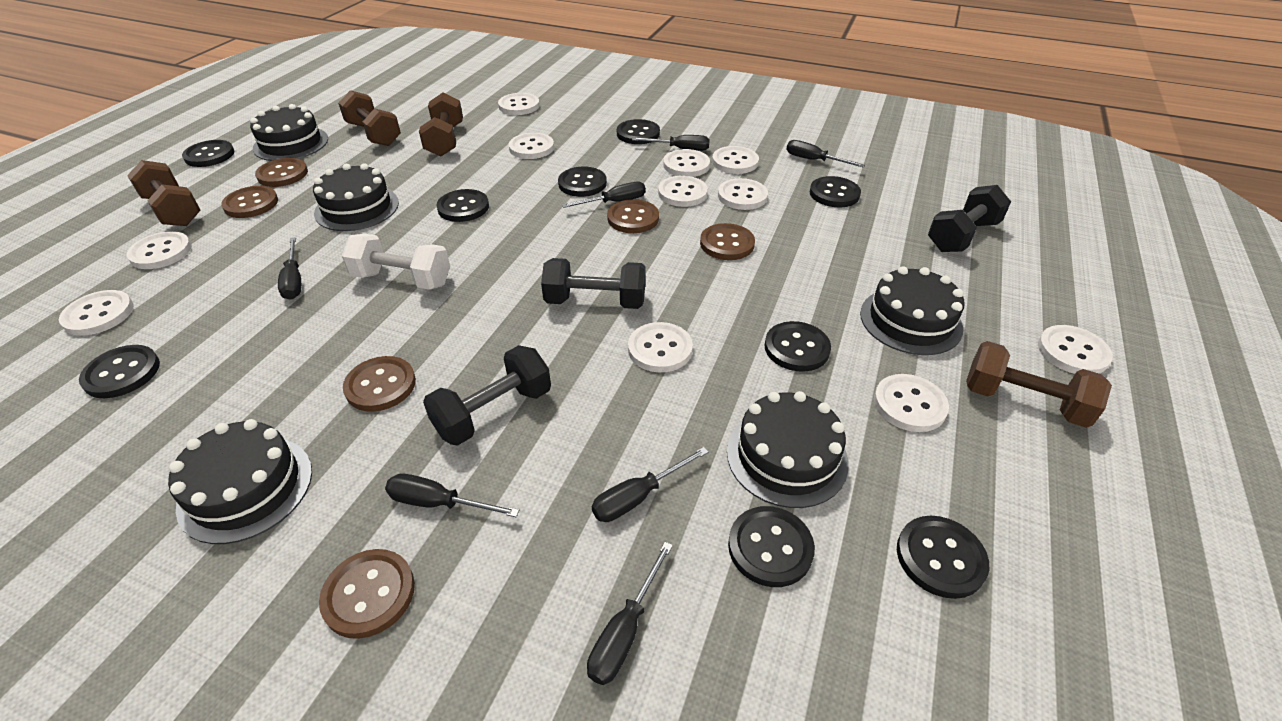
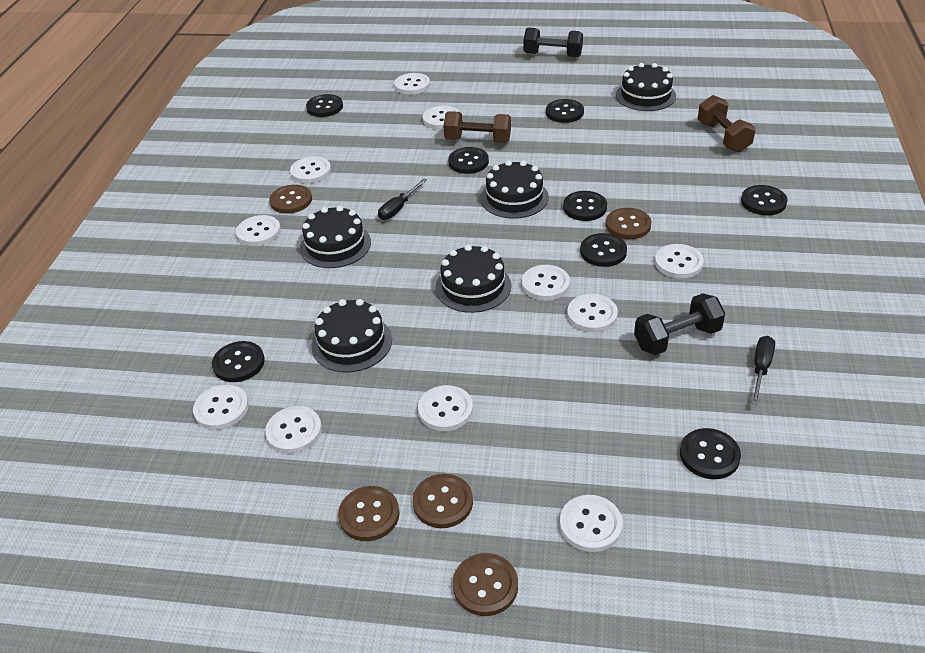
black button: [79,345,160,398] [182,140,234,167] [436,189,489,222] [558,167,607,197] [617,119,660,144] [728,506,815,587] [765,321,831,372] [810,176,861,207] [897,516,989,599] = 9 -> [212,341,265,382] [306,94,343,117] [448,147,489,174] [546,99,584,123] [563,191,607,221] [580,233,627,267] [680,428,741,479] [741,185,788,215] = 8
black dumbbell: [423,345,551,445] [541,258,646,309] [928,185,1011,252] = 3 -> [524,27,583,57] [634,293,725,355] = 2
black screwdriver: [278,237,301,300] [385,474,519,517] [562,182,646,208] [587,542,673,685] [592,447,709,522] [632,135,710,151] [786,140,865,167] = 7 -> [378,179,427,220] [751,336,775,405] = 2
brown button: [221,186,278,218] [255,158,308,187] [319,549,415,639] [343,356,416,412] [607,199,659,233] [700,223,755,260] = 6 -> [269,185,312,214] [338,486,400,541] [413,474,473,528] [453,553,518,616] [606,208,651,239] = 5
brown dumbbell: [127,160,201,226] [338,90,401,146] [419,93,463,156] [966,341,1112,428] = 4 -> [443,111,511,143] [697,95,756,152] = 2
white dumbbell: [342,234,450,290] = 1 -> none = 0

